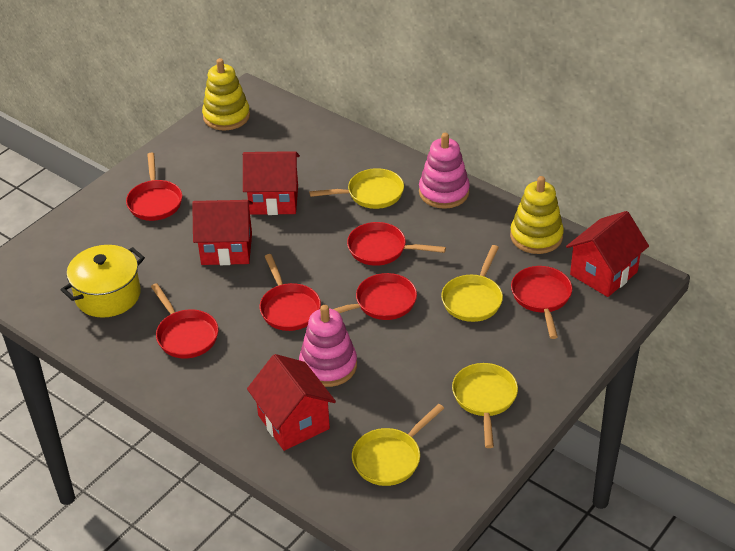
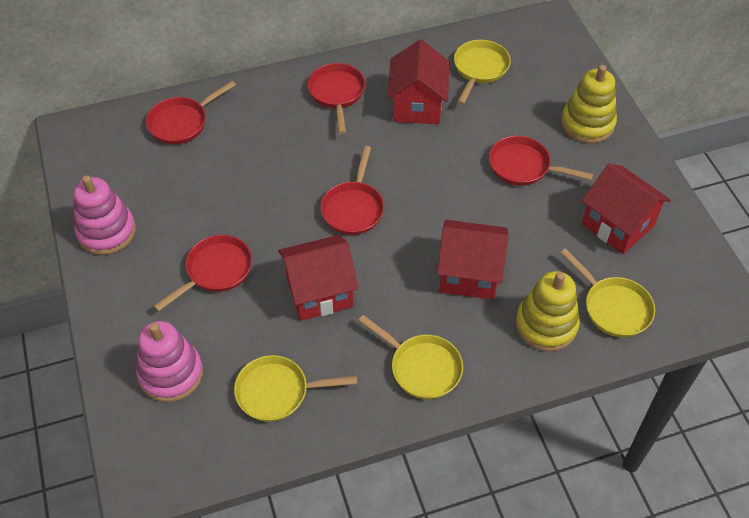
red pan: [126,152,182,221] [151,283,219,359] [259,254,321,331] [333,273,417,320] [347,222,446,266] [511,266,572,339] = 6 -> [146,81,236,145] [154,235,252,312] [308,63,365,134] [321,146,384,235] [489,136,593,186] = 5
yellow pot: [61,245,145,318] = 1 -> none = 0

